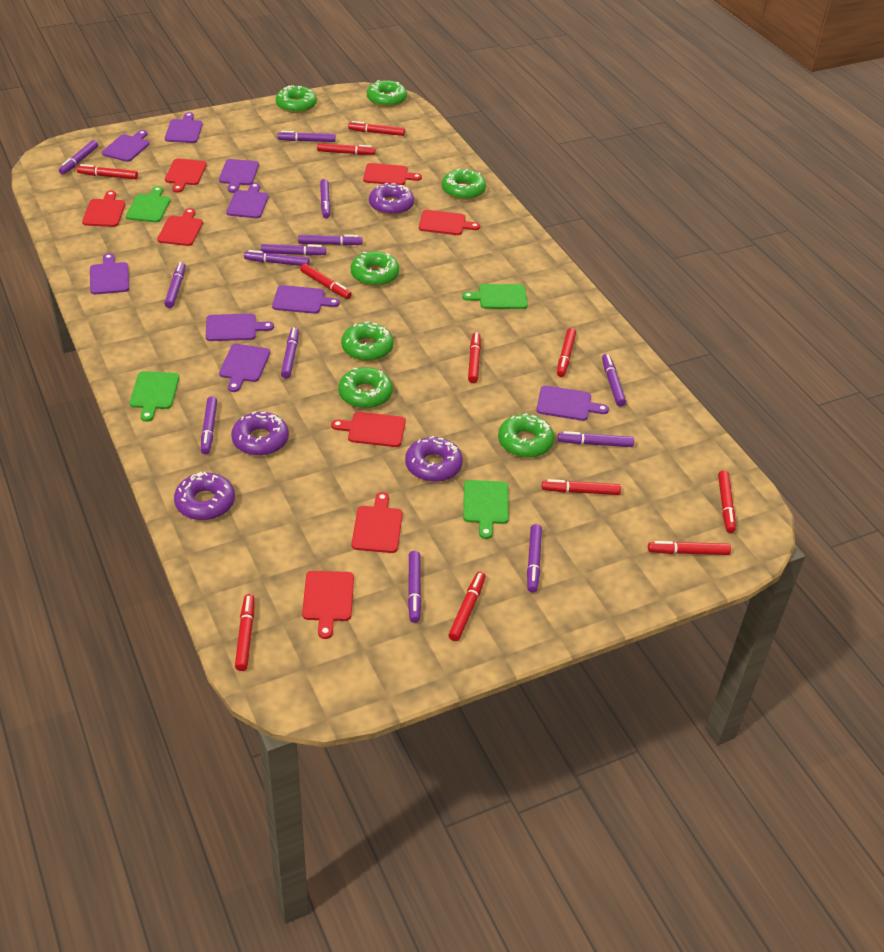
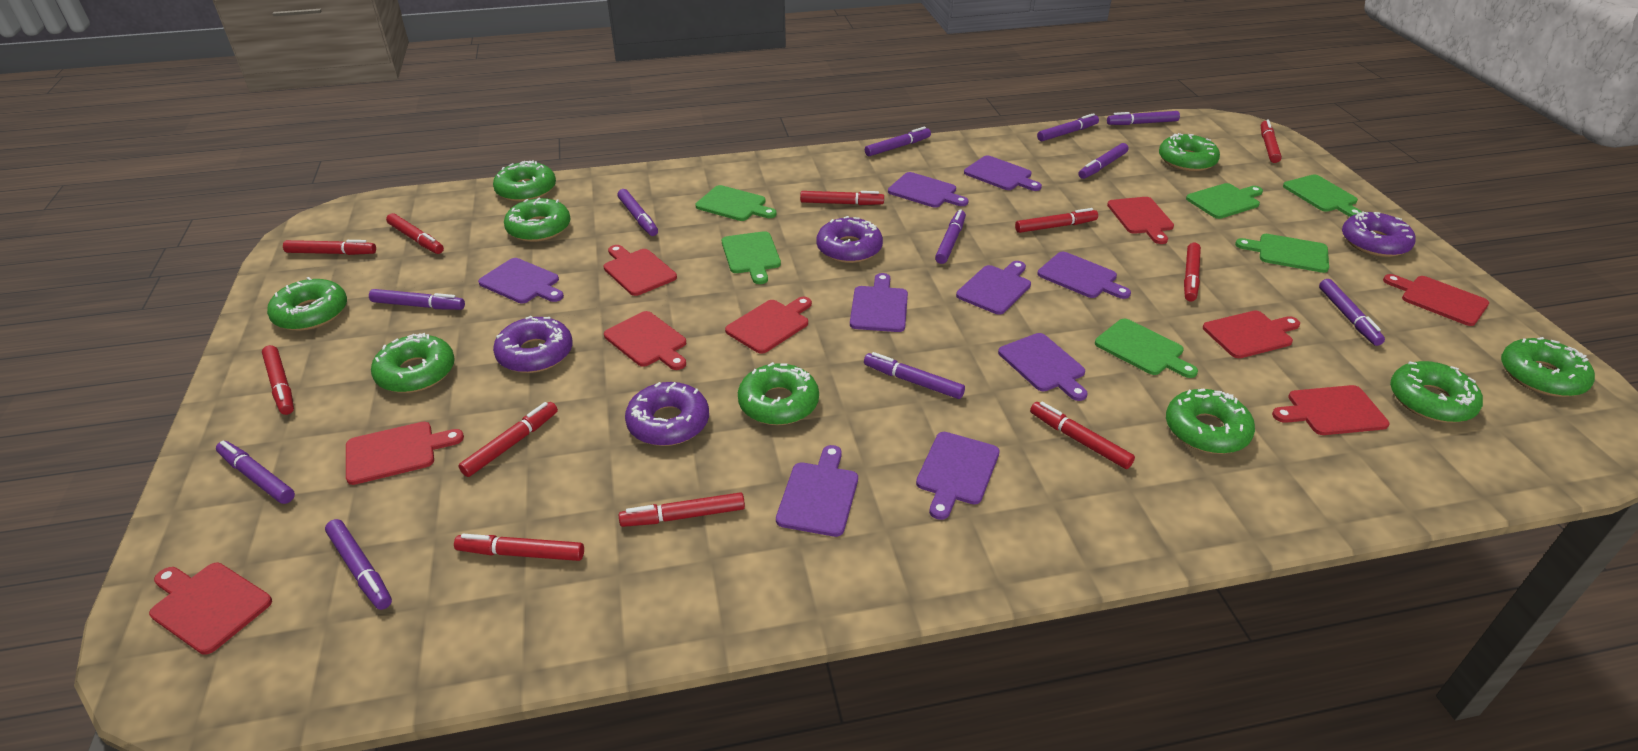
green cutting board: [126,186,171,222] [130,371,179,422] [462,284,528,309] [463,480,509,539] = 4 -> [695,185,777,221] [722,231,781,284] [1095,319,1198,378] [1186,183,1263,219] [1235,234,1329,273] [1283,175,1362,217] = 6
green donut: [276,85,317,113] [338,367,393,408] [341,321,394,361] [351,251,399,286] [367,80,407,107] [442,169,486,200] [498,413,554,458] = 7 -> [267,277,347,331] [371,333,455,393] [493,160,556,202] [504,198,571,242] [738,362,819,425] [1159,133,1220,171] [1166,388,1255,454] [1390,361,1483,423] [1501,337,1595,397] = 9
purple marker: [59,140,98,175] [164,262,186,308] [201,396,217,454] [244,250,310,266] [261,244,326,256] [278,131,336,142] [281,327,299,378] [298,235,363,246] [320,179,331,219] [408,551,422,623] [527,524,542,592] [558,431,634,447] [602,354,626,407] = 13 -> [216,441,295,504] [325,519,392,610] [369,289,465,310] [617,189,658,236] [864,352,965,399] [865,127,931,156] [935,209,966,264] [1037,113,1099,141] [1079,143,1129,179] [1107,111,1180,125] [1319,279,1385,346] = 11
red cutting board: [82,191,125,227] [157,208,203,246] [165,158,207,193] [302,571,354,639] [331,412,406,447] [352,492,403,553] [363,163,422,185] [419,210,480,235] = 8 -> [149,563,272,655] [346,422,464,485] [603,245,677,296] [604,311,686,370] [725,297,812,354] [1107,197,1174,244] [1203,310,1300,358] [1272,385,1389,435] [1383,274,1489,326] = 9

